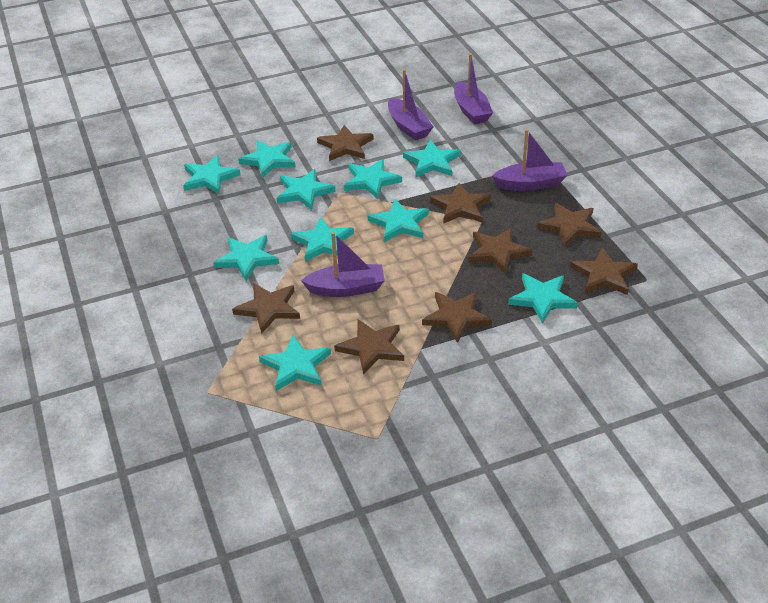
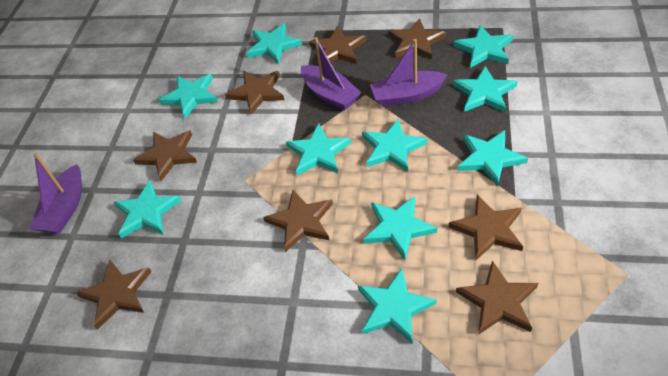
purple boat: [301,232,385,297] [388,69,433,141] [454,53,493,125] [492,129,568,191] = 4 -> [30,153,82,234] [301,37,361,110] [370,39,447,107] = 3

